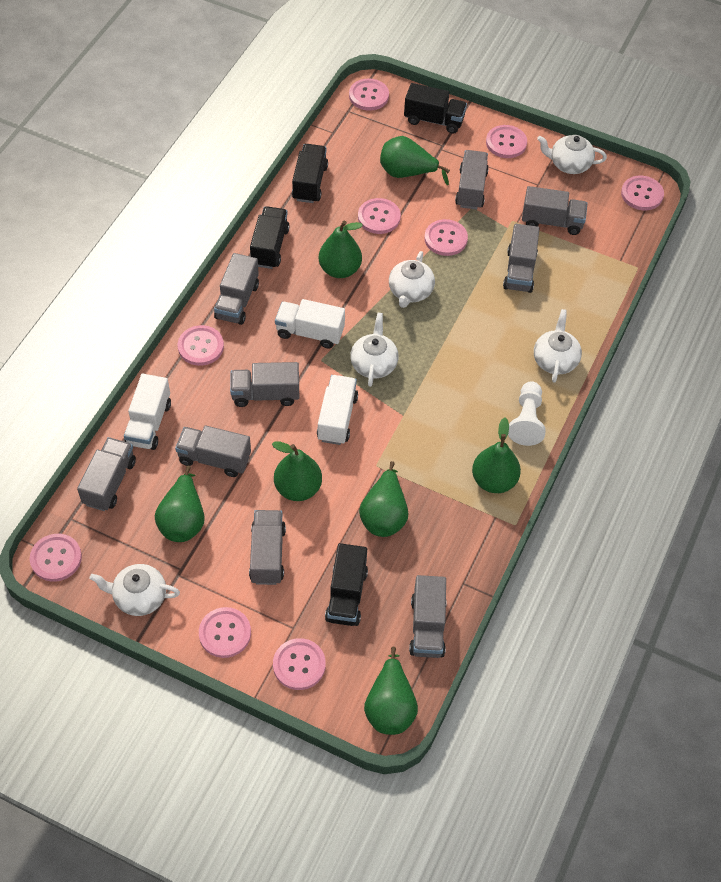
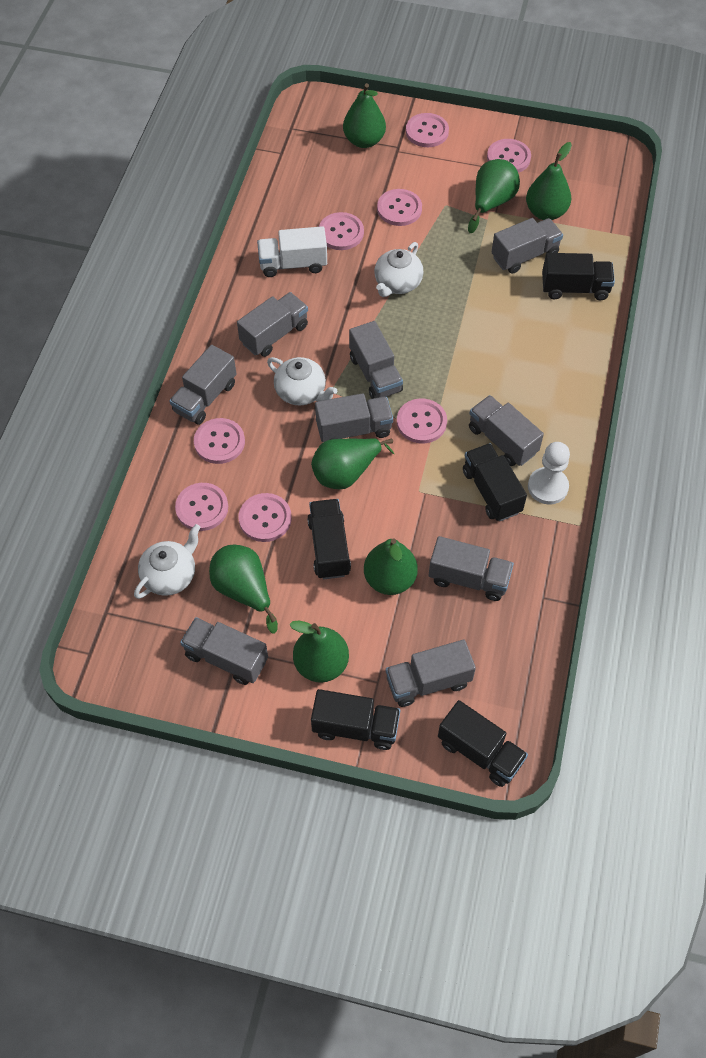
black truck: [250,206,290,269] [292,144,328,203] [325,543,368,626] [404,83,467,134] = 4 -> [307,499,351,579] [311,689,401,750] [438,700,528,787] [463,443,527,521] [542,253,615,300] = 5
pink button: [30,534,82,582] [178,325,224,366] [199,607,251,658] [273,638,326,690] [349,78,389,111] [358,198,401,234] [424,219,468,256] [486,125,527,158] [621,176,664,210] = 9 -> [175,483,228,531] [194,418,245,464] [239,493,292,542] [319,212,364,250] [377,189,422,226] [397,399,447,443] [406,113,449,147] [487,139,531,173] = 8
white teapot: [90,564,180,616] [350,313,398,387] [389,251,435,308] [534,309,582,383] [537,135,607,174] = 5 -> [134,524,201,599] [267,357,337,405] [374,242,424,297] = 3
white truck: [124,374,171,450] [275,299,345,349] [317,375,358,445] = 3 -> [257,226,327,277] = 1

